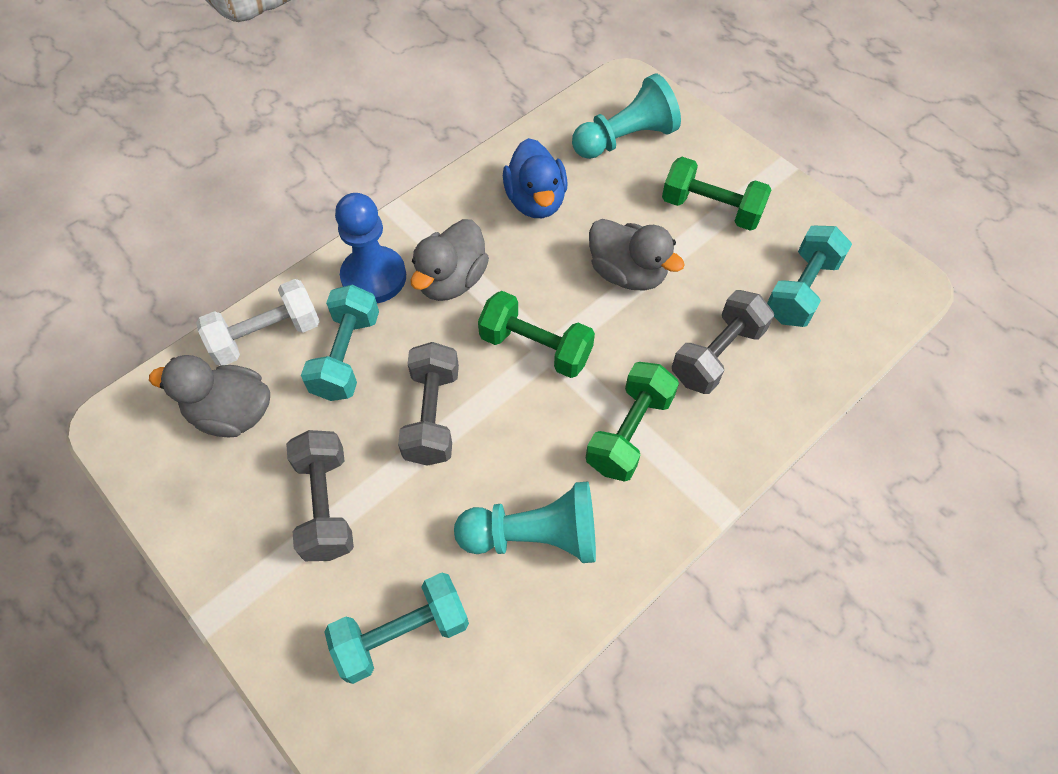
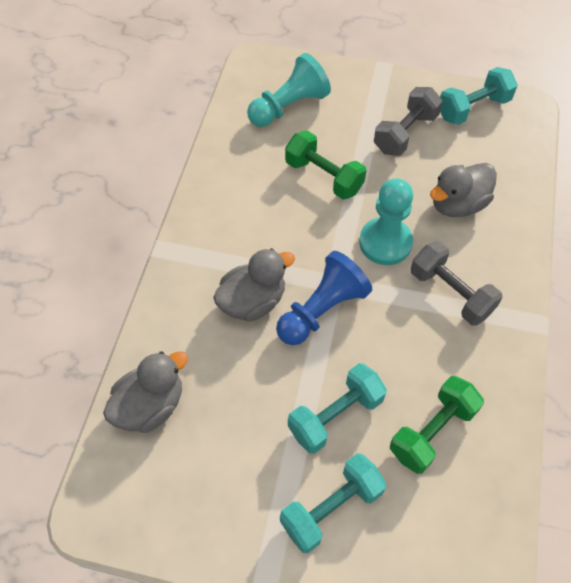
blue duck: [503,138,568,218] = 1 -> none = 0
green dumbbell: [478,291,595,378] [586,362,679,482] [662,157,772,231] = 3 -> [285,131,366,200] [390,376,484,474] = 2
grey dumbbell: [286,430,354,561] [398,342,459,466] [672,290,774,394] = 3 -> [374,87,443,156] [411,241,503,325] = 2
white dumbbell: [196,279,320,366] = 1 -> none = 0

